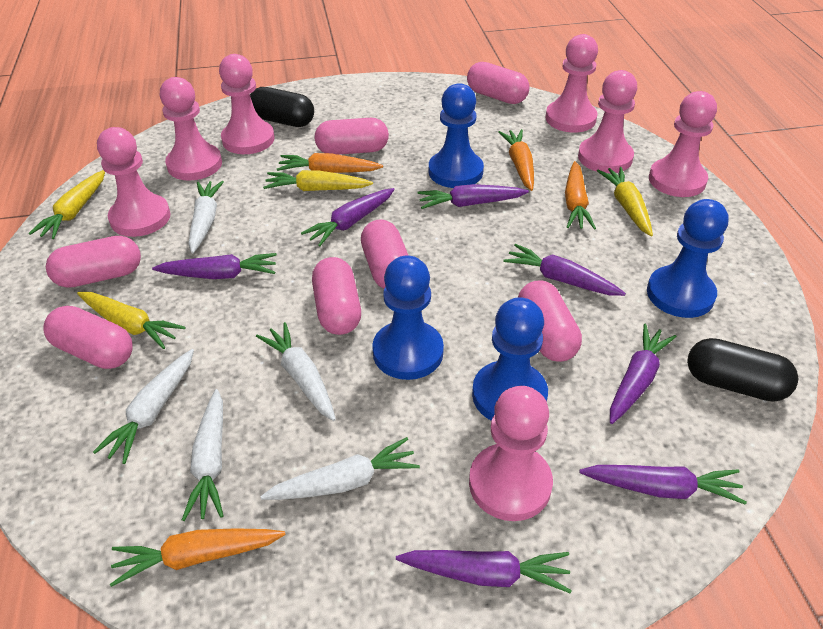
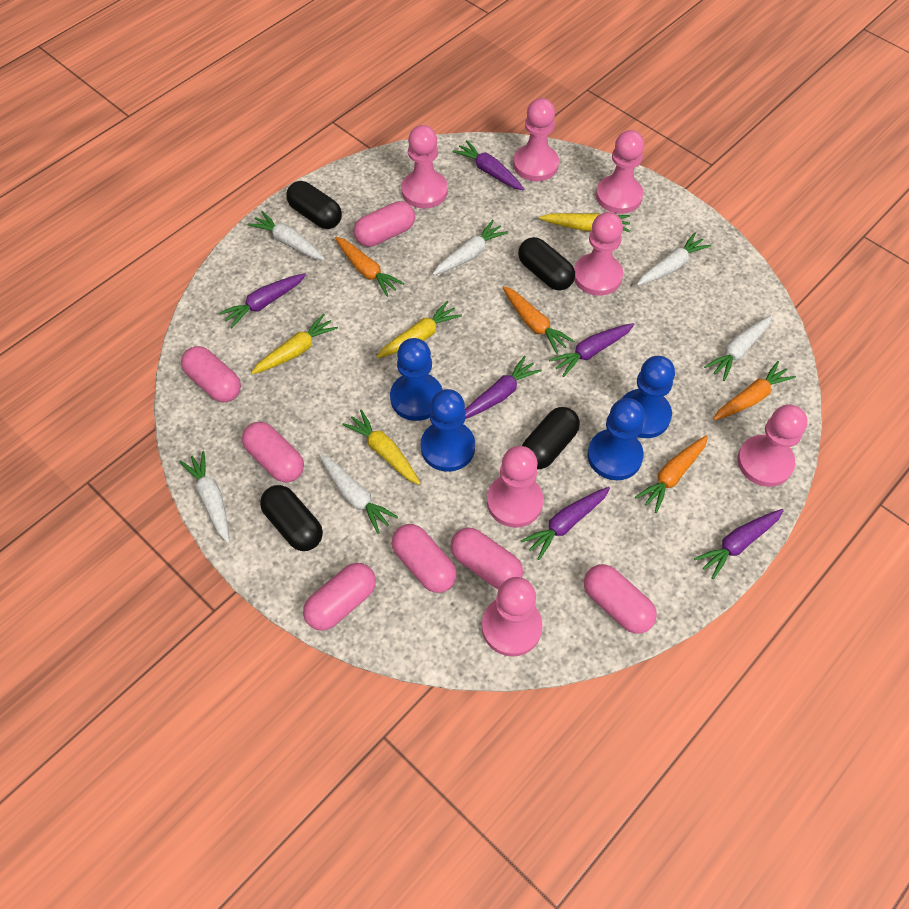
black capsule: [250,87,314,127] [687,338,798,402] = 2 -> [260,485,323,551] [286,181,342,229] [518,237,575,291] [522,407,580,469] = 4
purple carrot: [152,253,277,279] [301,188,394,247] [396,550,572,594] [417,184,529,209] [503,244,626,296] [579,465,747,505] [610,324,677,424] = 7 -> [219,273,306,328] [453,140,524,190] [465,356,542,419] [521,487,610,560] [549,323,635,377] [694,509,784,579] = 6
white carrot: [93,349,194,464] [182,389,224,521] [188,181,224,253] [256,322,336,421] [260,437,420,500] = 5 -> [179,451,229,543] [248,211,325,260] [319,454,398,534] [433,220,508,275] [637,233,711,286] [704,315,772,381] = 6

